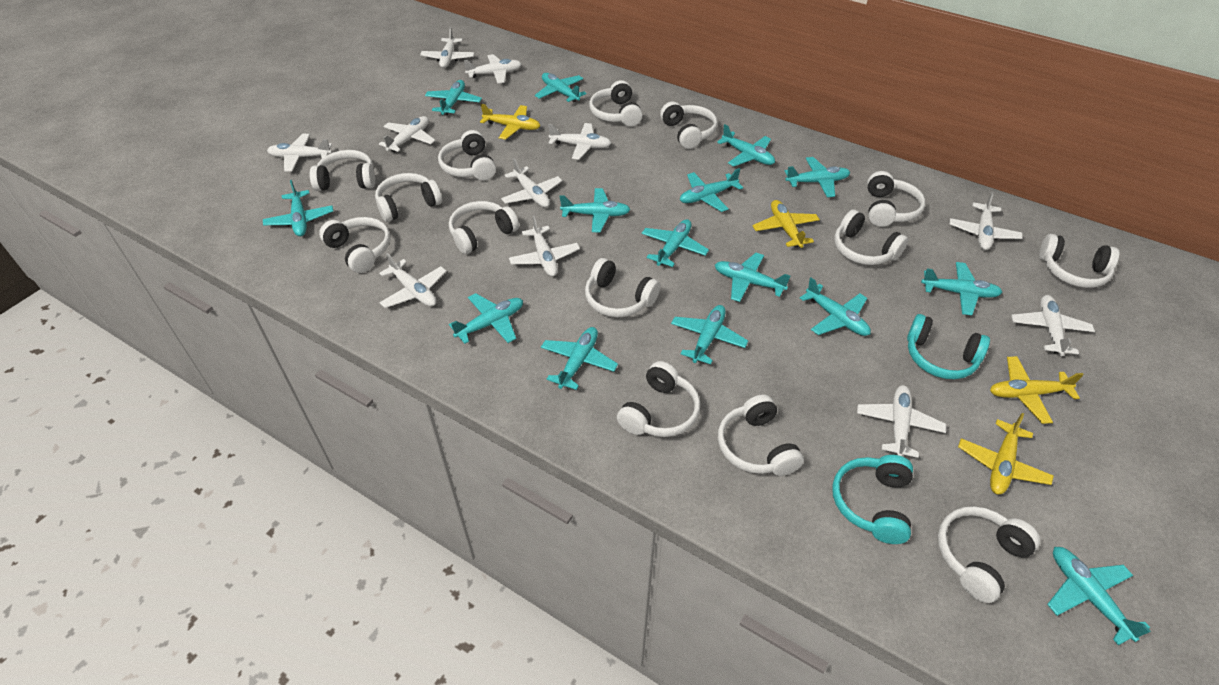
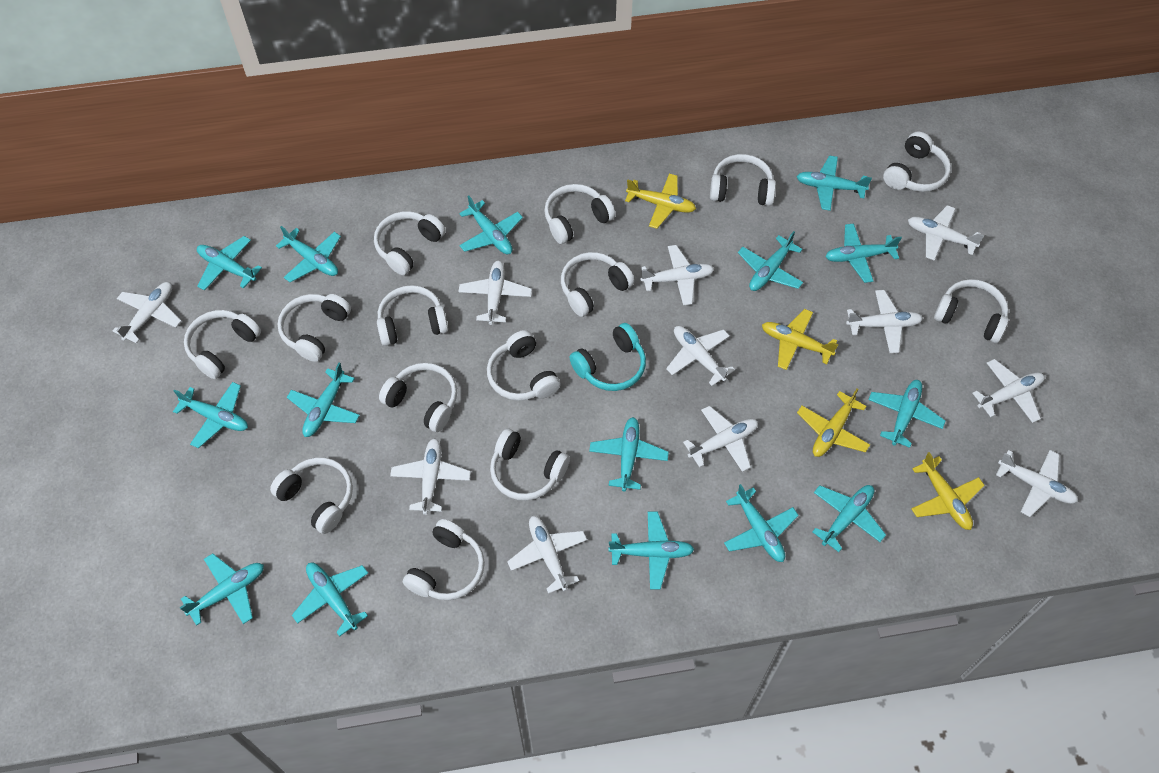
turquoise headphones: [832,455,913,544] [907,314,990,379] = 2 -> [569,323,646,391] = 1

